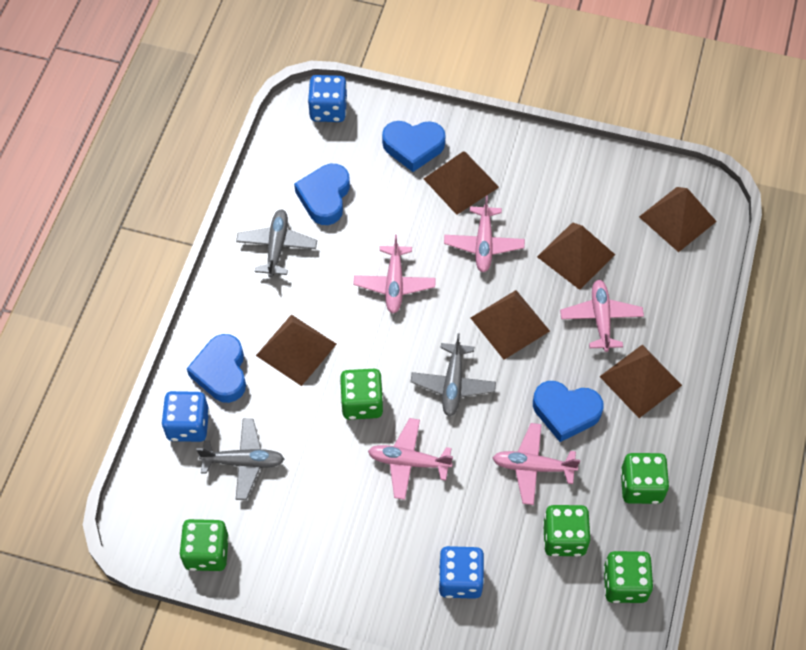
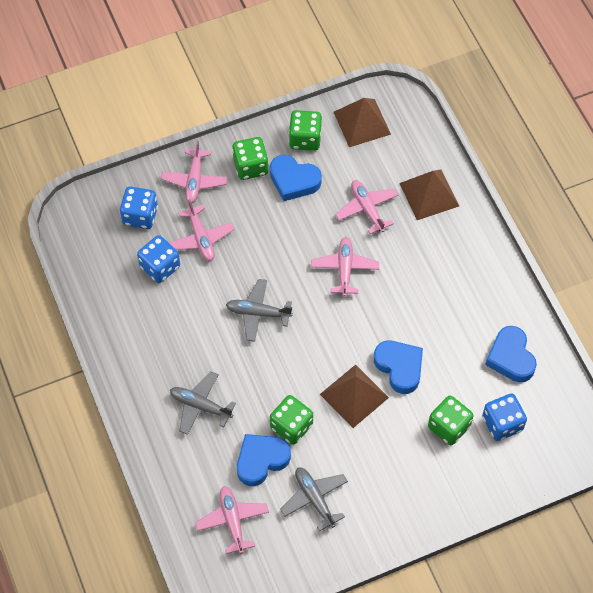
brown pyramid: [256,314,337,386] [424,151,499,215] [471,290,550,360] [537,222,615,290] [599,345,682,418] [639,187,717,252] = 6 -> [320,364,389,428] [334,98,391,147] [399,170,459,220] = 3
green dice: [179,519,229,571] [340,369,383,420] [543,505,590,556] [603,551,653,603] [620,453,669,504] = 5 -> [232,137,269,180] [270,395,313,445] [289,110,322,151] [428,396,473,445] = 4

